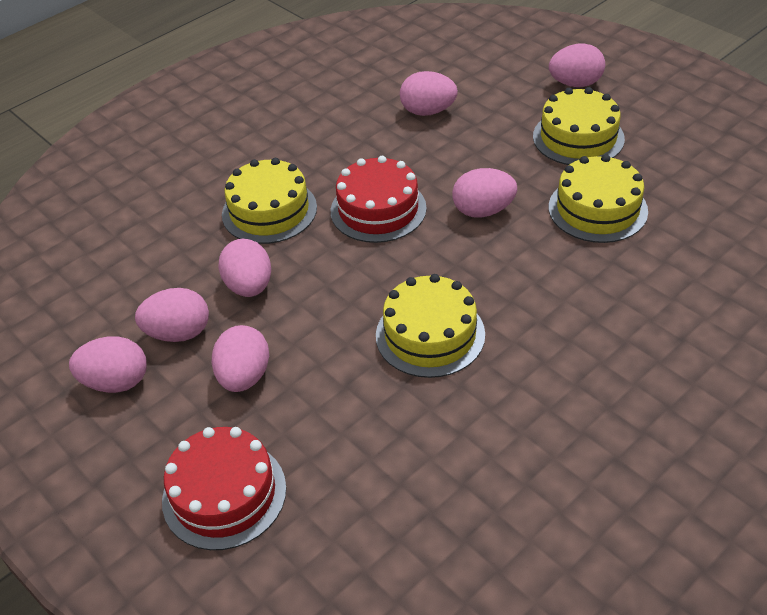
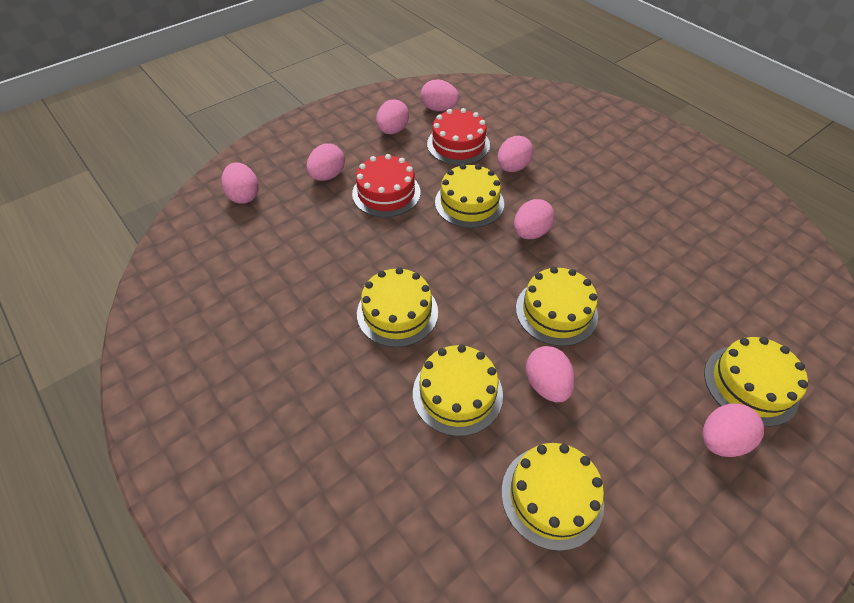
pink egg: [69,336,147,393] [135,288,209,342] [212,325,269,392] [218,239,271,297] [400,71,458,116] [452,168,517,218] [549,43,605,87] = 7 -> [222,162,259,204] [307,143,345,181] [376,99,409,134] [421,79,459,111] [498,136,533,172] [514,199,554,239] [526,346,575,402] [703,404,764,457] = 8
yellow cake: [222,158,317,244] [376,274,485,378] [533,87,625,165] [549,154,648,243] = 4 -> [357,267,438,347] [413,345,503,436] [435,164,504,228] [501,443,604,551] [516,267,598,346] [704,337,808,427] = 6

